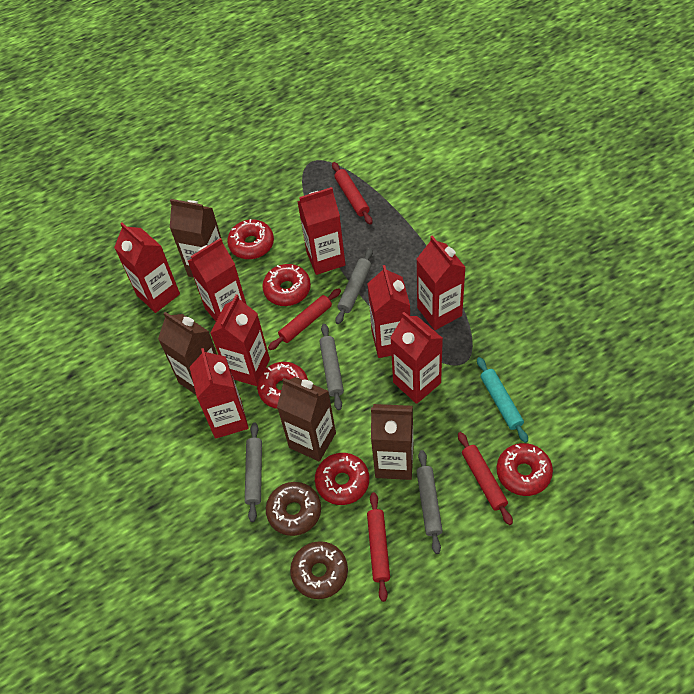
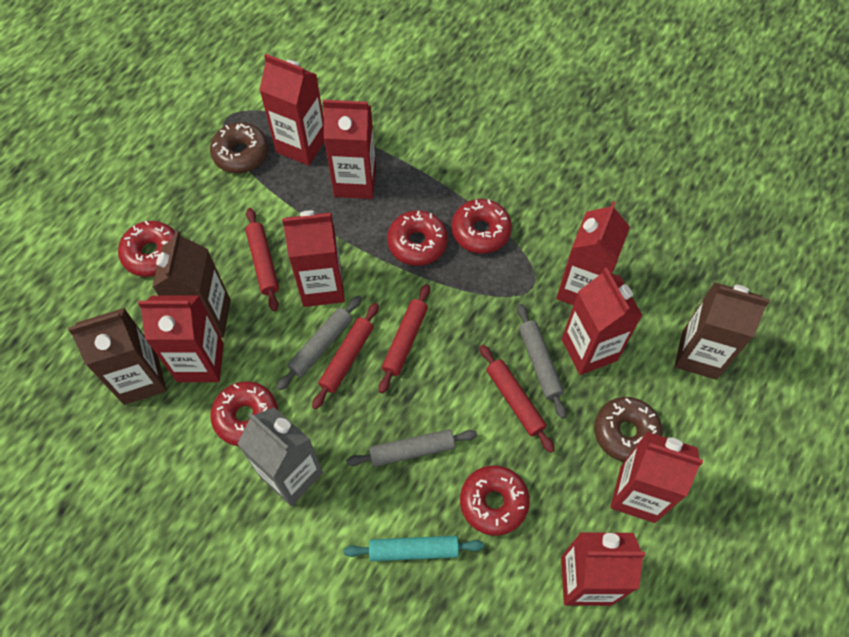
brown carton: [158,312,217,395] [170,199,221,278] [277,377,336,461] [371,404,413,480] = 4 -> [68,308,167,405] [153,231,231,338] [675,282,770,380] = 3
grey carton: none = 0 -> [237,407,323,506] = 1
grey rolling pin: [245,423,262,522] [320,324,344,410] [335,248,373,324] [416,450,443,554] = 4 -> [277,296,362,390] [346,429,477,467] [517,304,566,419] = 3

